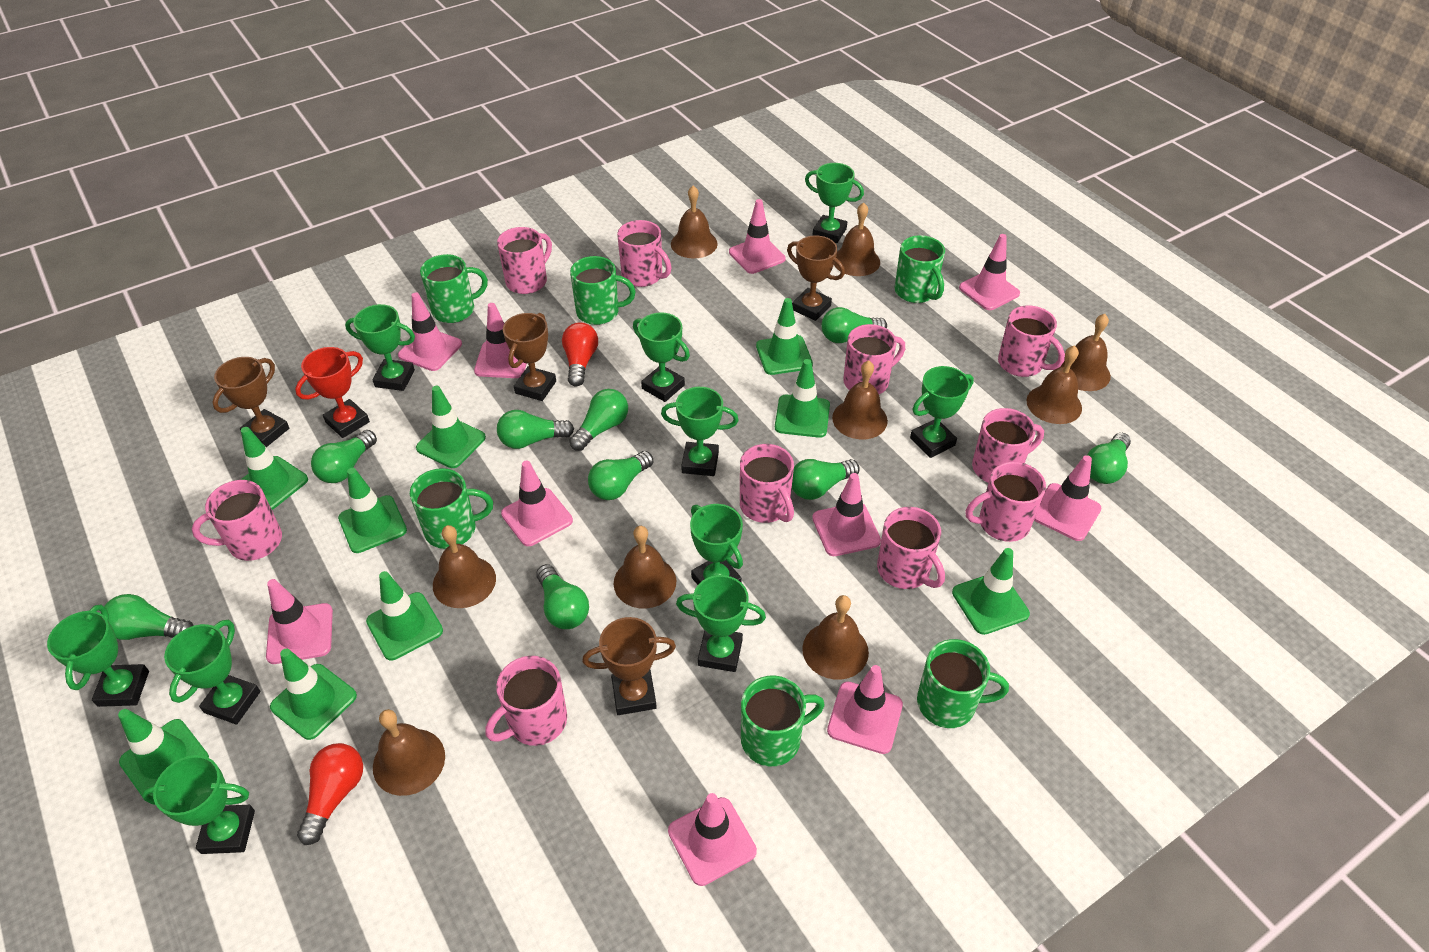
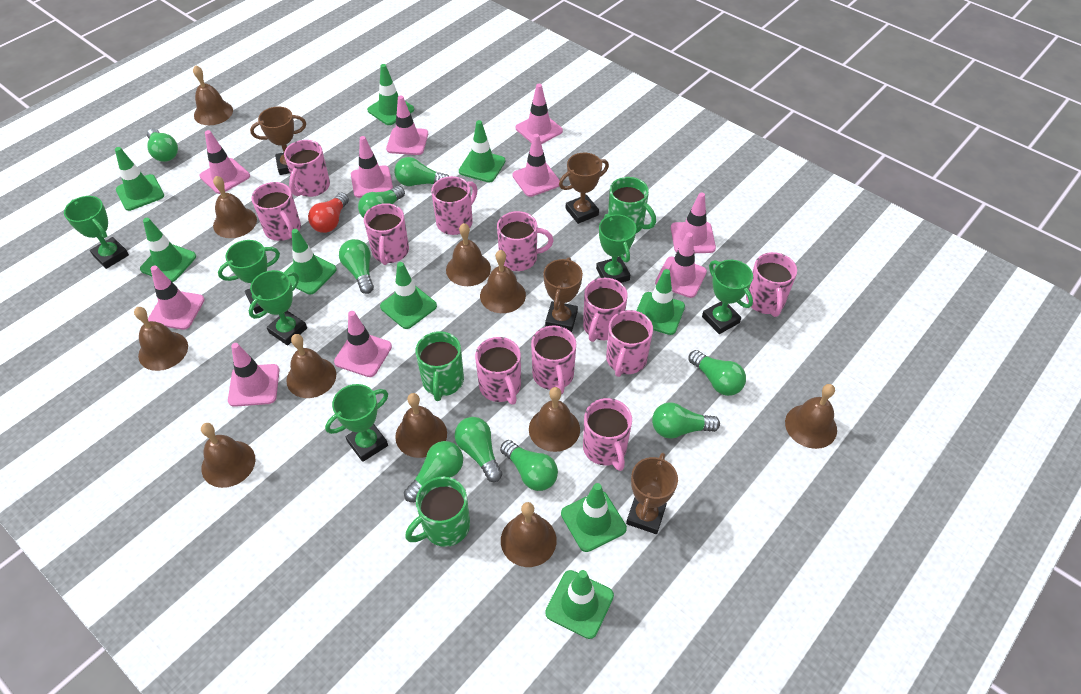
brown bell: [373,709,445,796] [433,525,496,608] [614,526,676,609] [671,186,718,258] [802,595,869,680] [832,360,888,439] [834,203,880,276] [1027,345,1082,424] [1061,314,1111,391] = 9 -> [134,307,188,371] [193,65,233,125] [201,423,256,488] [213,176,257,238] [286,334,336,398] [395,393,447,458] [446,223,491,286] [480,250,526,313] [501,502,557,567] [529,387,580,452] [785,384,837,449] = 11
green mug: [410,468,493,549] [420,254,488,323] [570,256,636,325] [741,676,825,766] [895,235,945,303] [917,639,1009,728] = 6 -> [405,477,470,547] [416,331,464,401] [608,177,656,233] = 3
green trophy: [47,605,149,707] [141,755,255,854] [164,620,260,725] [345,304,415,391] [633,312,690,402] [661,387,739,476] [676,575,766,672] [690,504,743,585] [805,163,864,243] [910,366,974,458] = 10 -> [64,196,129,269] [218,240,280,314] [249,270,307,345] [325,384,388,462] [596,214,636,283] [702,260,753,334] = 6
pink mug: [192,480,282,561] [485,656,567,746] [497,227,552,294] [617,220,671,287] [740,444,794,523] [843,324,905,394] [877,507,945,589] [966,462,1046,542] [972,408,1044,483] [998,305,1065,377] = 10 -> [251,182,301,241] [284,140,330,197] [364,203,409,265] [431,176,478,235] [475,337,521,405] [497,211,554,271] [531,325,576,394] [583,278,628,342] [583,398,632,471] [606,310,653,377] [746,252,797,317] = 11
red light bulb: [297,743,363,845] [562,322,598,386] = 2 -> [308,193,349,233] = 1
red trophy: [295,347,370,438] = 1 -> none = 0

